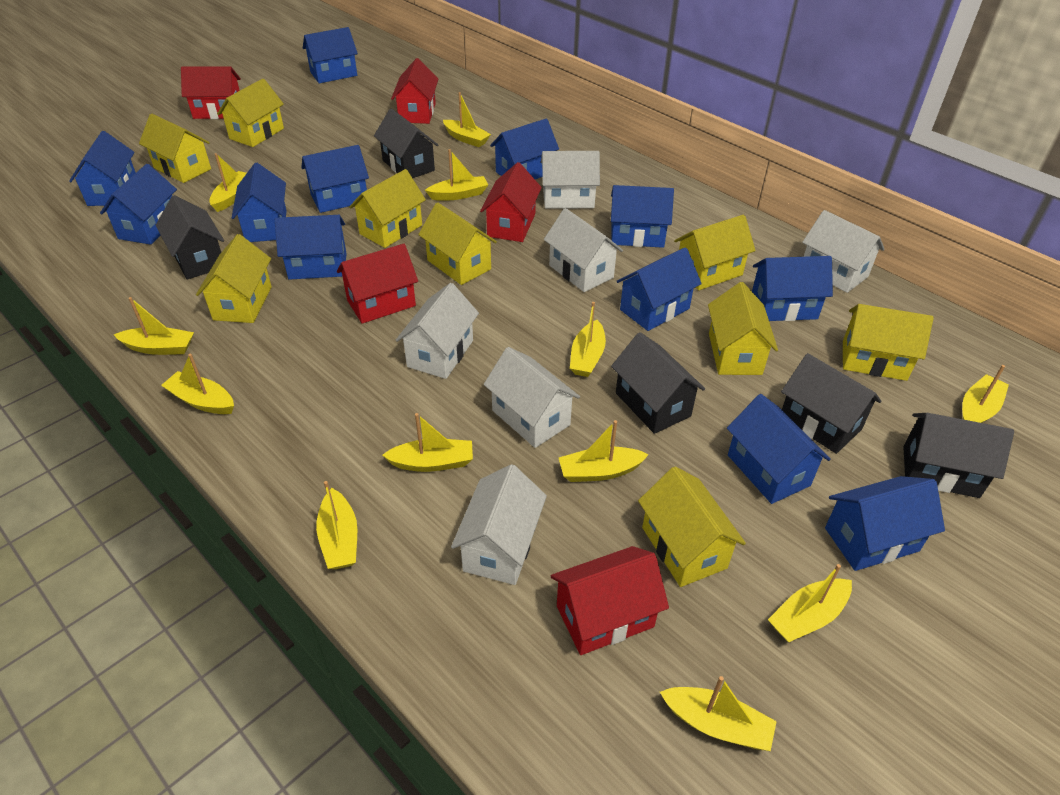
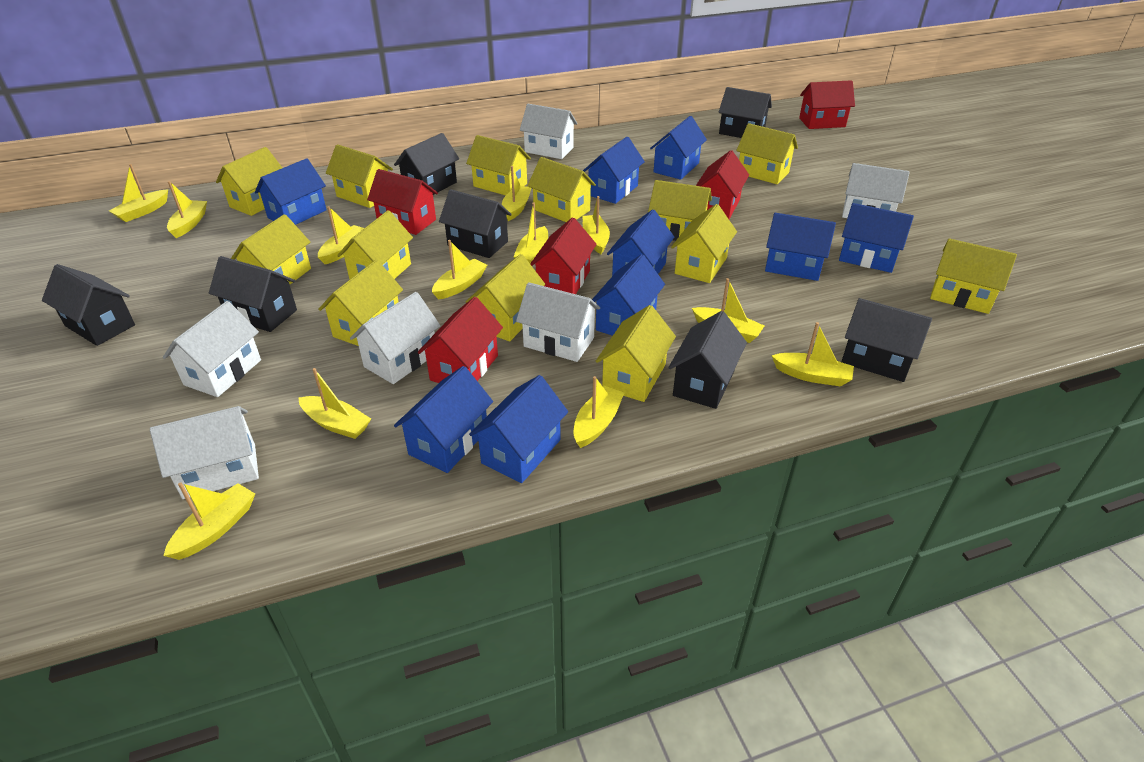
black house: [156,195,224,279] [374,109,438,178] [611,332,705,434] [781,353,881,454] [903,413,1014,498] = 5 -> [42,264,135,346] [209,256,297,332] [394,133,459,195] [439,189,512,258] [668,311,747,409] [719,87,772,138] [841,298,932,382] = 7
blue house: [69,131,136,206] [100,164,177,245] [232,163,287,242] [275,215,347,280] [301,145,369,213] [303,27,358,83] [490,119,559,179] [611,185,674,248] [617,247,702,331] [727,394,831,504] [752,256,833,321] [825,476,945,571] = 12 -> [255,158,327,225] [394,366,493,473] [469,375,568,483] [583,137,645,204] [592,254,665,336] [607,209,674,276] [650,116,707,180] [765,213,836,281] [839,203,914,273] = 9
yellow house: [139,114,211,183] [196,234,272,323] [217,79,284,147] [349,169,426,248] [418,202,497,285] [638,466,746,587] [674,215,756,290] [708,282,778,375] [843,304,934,381] = 9 -> [216,147,282,216] [231,214,311,284] [318,260,403,346] [326,144,393,208] [337,210,413,280] [466,135,531,195] [466,254,545,341] [528,157,596,222] [596,305,676,402] [648,180,712,241] [671,204,737,283] [736,123,798,184] [930,238,1017,314] = 13

